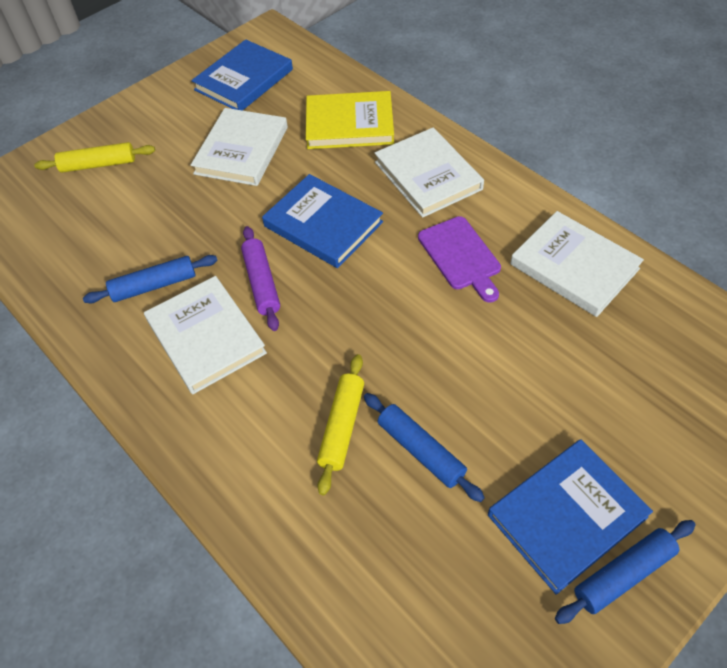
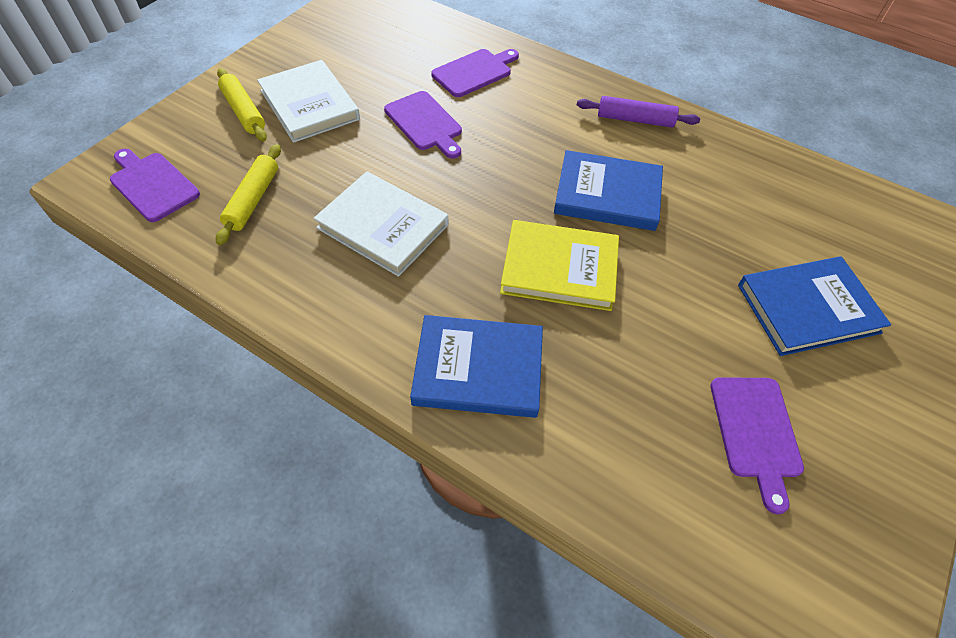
blue rolling pin: [83,255,218,303] [364,393,485,502] [555,520,696,624] = 3 -> none = 0
purple cutting board: [418,216,501,303] = 1 -> [110,149,200,222] [384,91,462,158] [431,49,519,97] [710,377,804,514] = 4
white book: [144,276,267,394] [191,108,288,186] [375,128,484,218] [510,211,644,317] = 4 -> [257,60,360,143] [314,171,448,277] = 2

